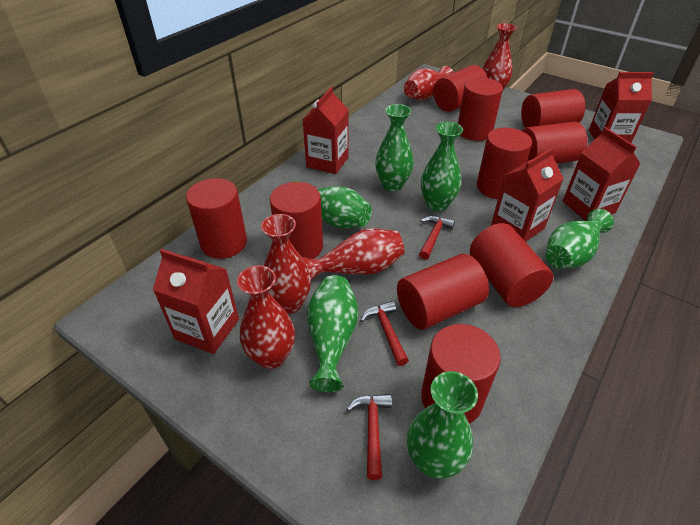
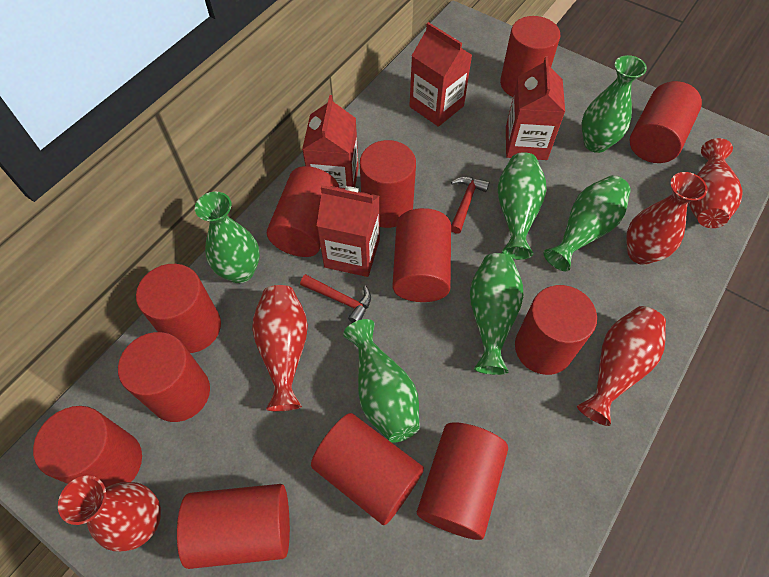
red carton: [153,249,239,354] [303,87,349,174] [491,148,564,242] [563,127,641,221] [589,72,654,143] = 5 -> [302,95,359,189] [317,185,380,277] [409,22,472,127] [506,56,565,160] = 4
red cylinder: [186,178,247,259] [270,182,323,259] [397,254,489,330] [421,324,501,424] [433,65,488,112] [458,78,503,141] [470,223,553,307] [477,128,532,199] [521,89,585,128] [522,122,587,163] = 10 -> [33,406,142,488] [118,332,210,422] [136,264,221,353] [177,484,290,569] [267,166,340,257] [311,413,424,525] [360,140,416,228] [392,208,451,302] [417,422,508,540] [500,16,560,97] [515,285,597,375] [630,81,702,163] = 12
red hammer: [346,394,392,480] [360,301,409,366] [419,216,455,260] = 3 -> [300,274,371,323] [451,177,490,234] = 2

